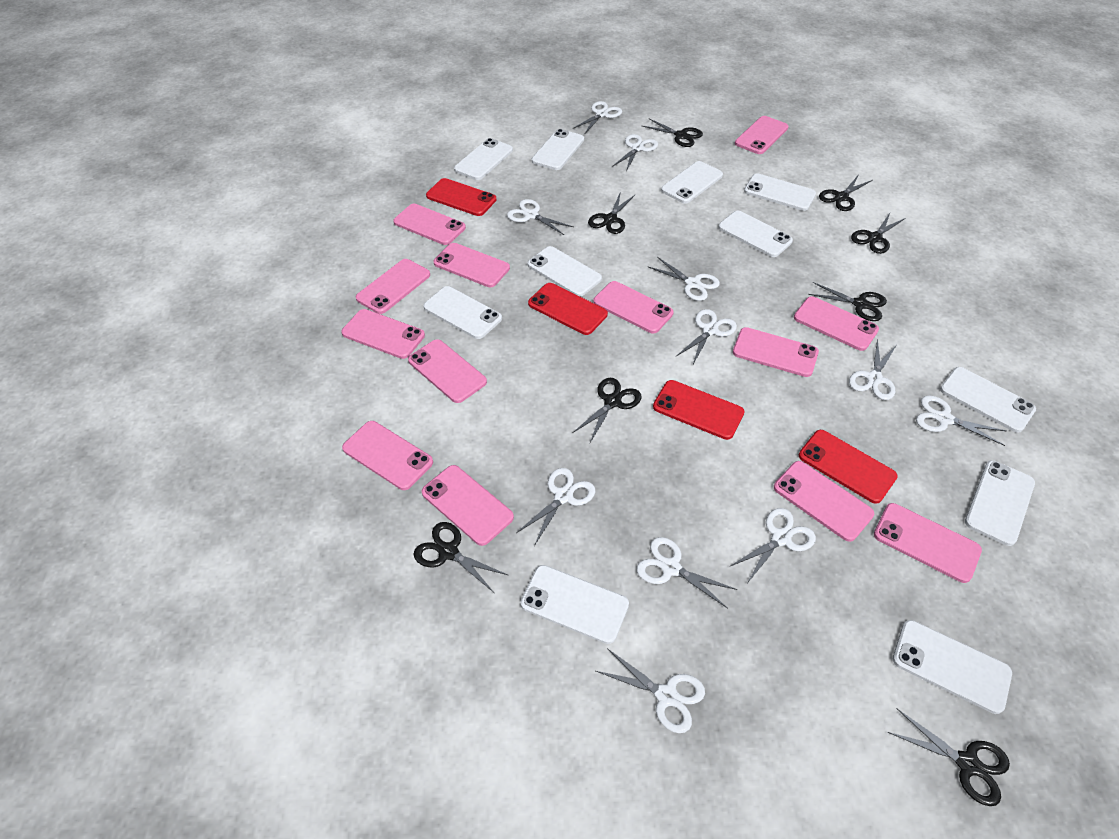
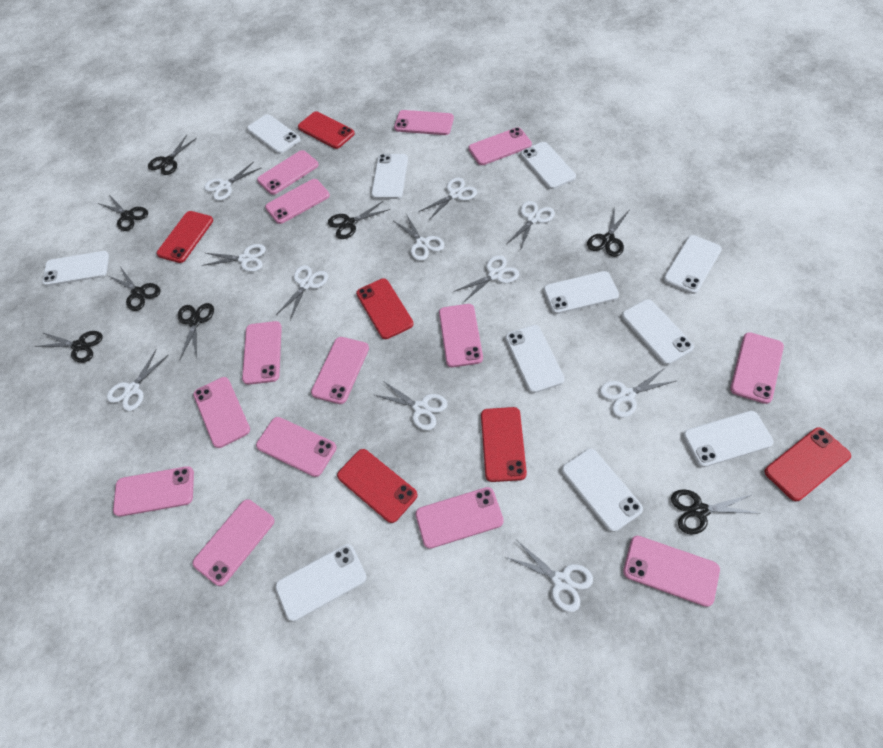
pink phone: [341,309,425,359] [342,421,433,490] [356,259,430,314] [393,204,466,245] [408,339,487,403] [422,465,514,546] [434,243,510,287] [593,281,674,333] [733,327,819,377] [735,116,789,154] [774,461,874,542] [794,296,879,351] [874,503,982,583] = 13 -> [113,466,194,517] [192,499,275,586] [193,377,250,448] [242,321,282,385] [256,417,337,477] [257,150,319,195] [265,179,330,224] [311,337,369,404] [394,110,454,135] [415,487,504,549] [439,304,483,367] [468,127,532,165] [623,536,720,607] [730,332,784,404] = 14
red phone: [426,178,496,216] [528,283,608,335] [653,380,745,440] [799,430,898,504] = 4 -> [157,211,213,263] [298,111,355,149] [337,449,418,523] [356,278,414,339] [481,407,527,482] [764,427,851,501] = 6

